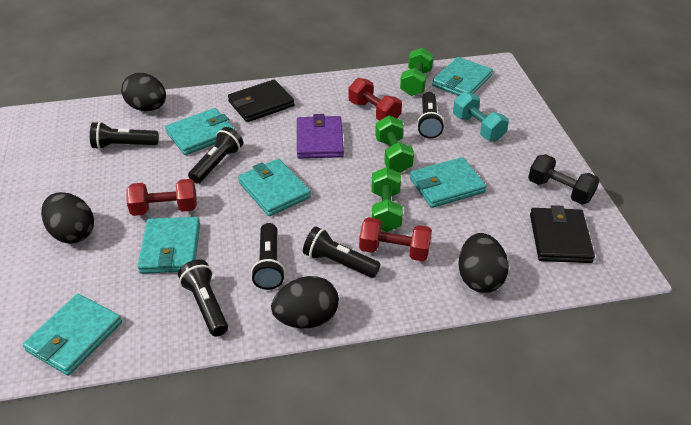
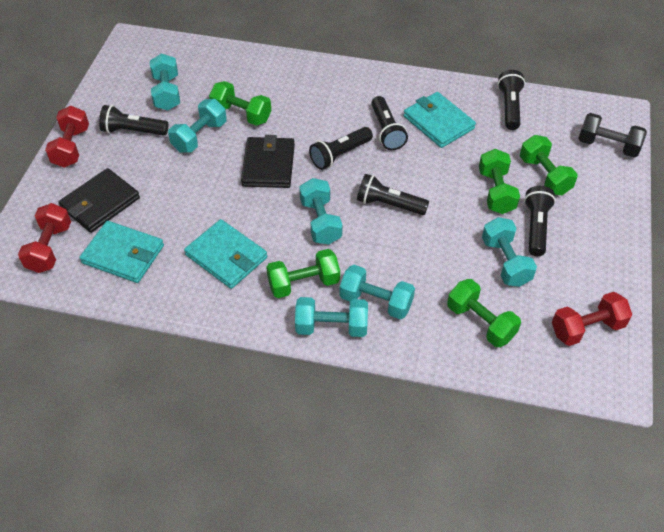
black egg: [41,192,94,244] [121,73,166,111] [271,276,339,328] [458,233,509,293] = 4 -> none = 0
green dumbbell: [372,167,403,232] [375,116,414,173] [400,47,434,96] = 3 -> [209,81,271,126] [266,249,340,298] [447,279,521,347] [479,149,520,214] [520,135,578,195] = 5
purple wallet: [297,114,344,159] = 1 -> none = 0
turquoise dumbbell: [453,92,509,141] = 1 -> [150,53,180,110] [168,99,227,153] [295,297,368,337] [299,178,342,245] [340,265,415,319] [482,217,537,287] = 6
turquoise wallet: [23,294,122,376] [137,217,200,274] [165,108,235,155] [238,159,311,216] [410,157,486,208] [432,57,493,96] = 6 -> [80,221,164,283] [184,219,267,289] [403,92,476,148] = 3

